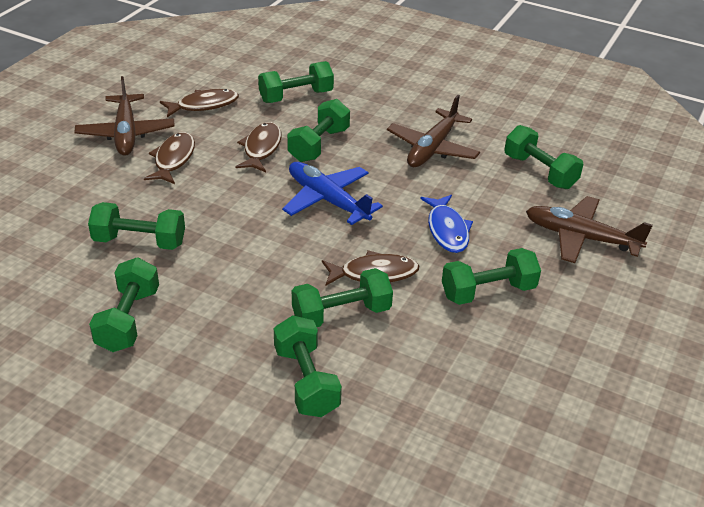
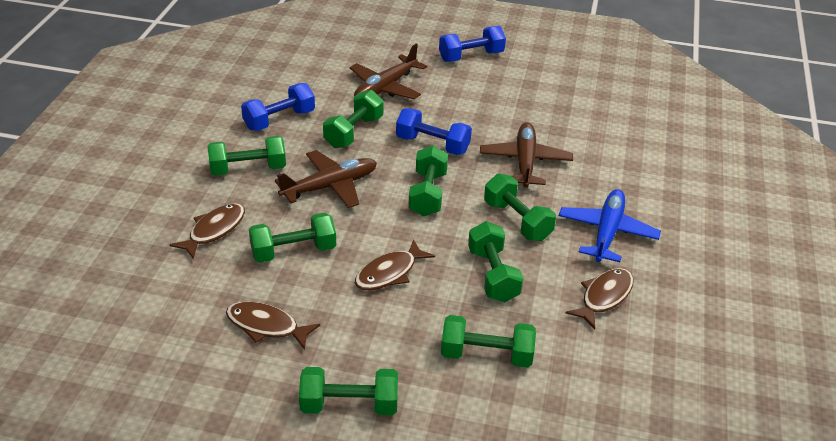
blue dumbbell: none = 0 -> [241,83,315,131] [396,108,472,155] [439,26,506,62] = 3
blue fish: [420,195,473,253] = 1 -> none = 0

